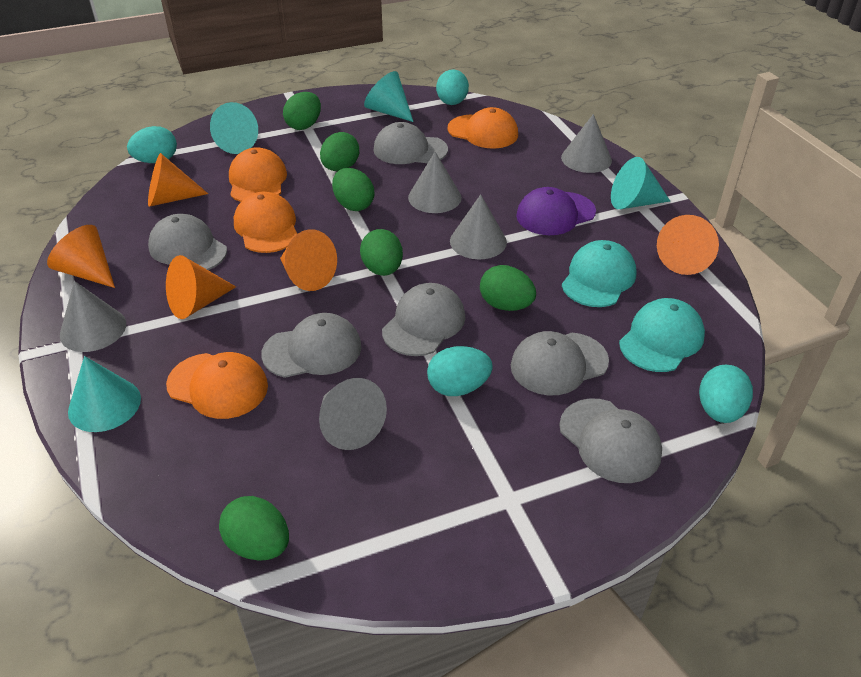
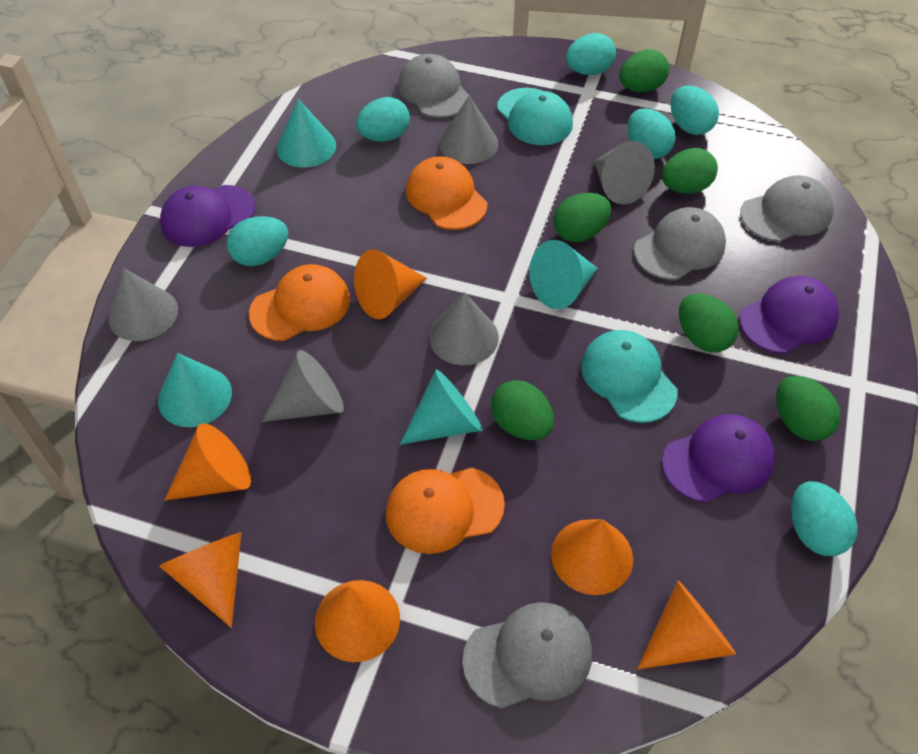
grey cap: [148,214,227,270] [261,313,361,378] [374,122,448,164] [382,283,466,356] [511,331,609,395] [559,398,662,483] = 6 -> [398,54,469,118] [462,602,592,709] [634,207,726,280] [740,175,833,242] = 4
orange cap: [166,352,268,419] [229,147,287,202] [234,192,297,253] [448,107,518,149] = 4 -> [249,264,350,341] [386,468,505,554] [406,156,487,230] = 3
orange cone: [47,225,115,288] [148,153,208,207] [166,255,236,319] [280,229,337,291] [657,215,719,275] = 5 -> [159,532,242,628] [165,424,251,501] [315,580,400,662] [354,249,427,319] [551,519,633,595] [637,581,736,670] = 6
purple cap: [516,187,596,235] = 1 -> [160,185,255,247] [662,414,775,503] [740,276,839,354] = 3
turquoise egg: [127,126,177,163] [427,346,493,396] [436,69,469,105] [699,365,753,423] = 4 -> [227,216,288,266] [356,97,410,142] [566,33,616,75] [627,108,675,159] [671,86,719,135] [791,481,858,556] = 6

